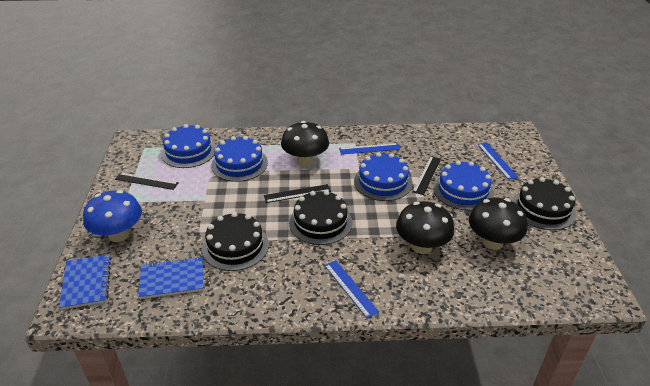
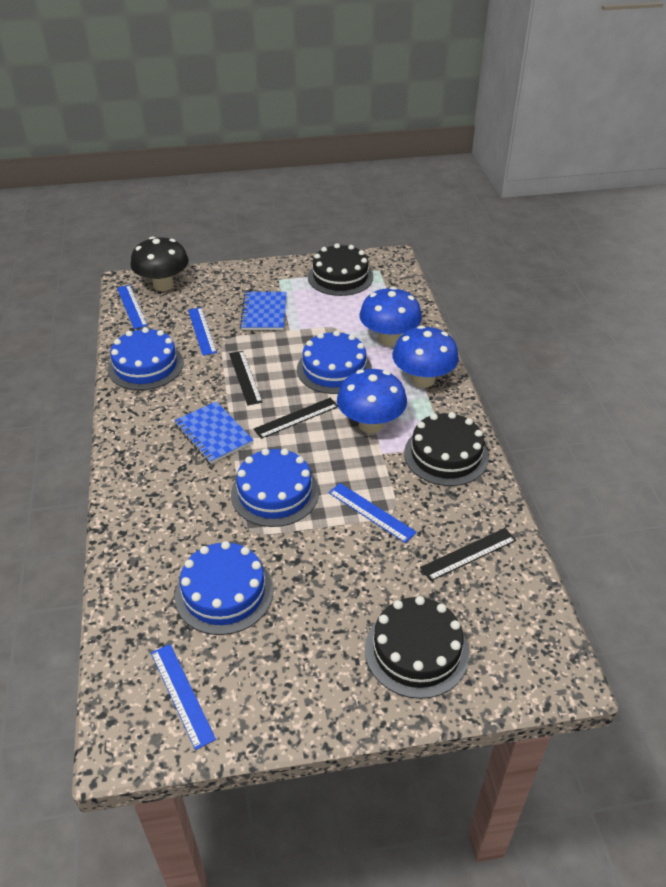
black mushroom: [281,121,329,166] [396,201,454,254] [469,198,528,250] = 3 -> [130,237,189,291] = 1
blue mushroom: [83,190,142,242] = 1 -> [337,369,407,433] [359,287,422,346] [392,325,459,388] = 3
blue ruler: [324,260,379,318] [339,143,400,155] [477,142,519,180] = 3 -> [117,285,148,329] [151,644,216,750] [188,307,217,356] [329,483,417,543] = 4

